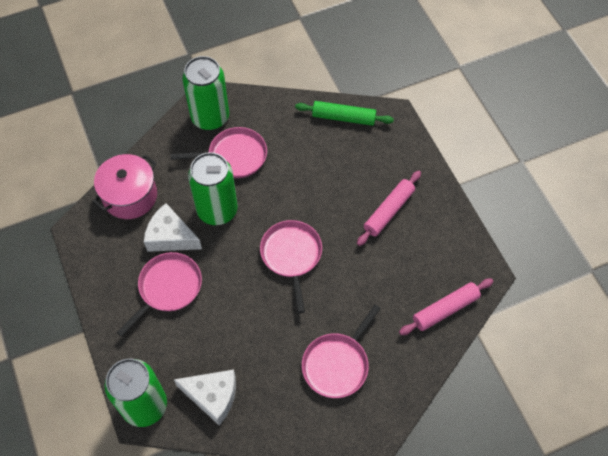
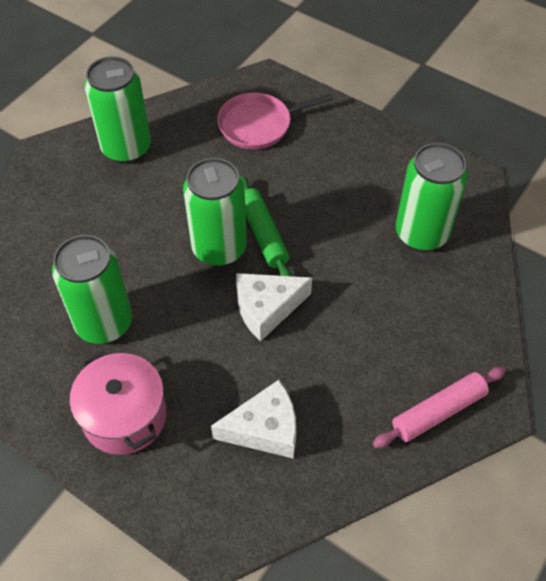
green can: [104,359,167,427] [182,56,229,130] [188,152,238,225] = 3 -> [52,235,132,344] [85,56,151,163] [183,158,247,266] [396,143,468,251] = 4
pink pan: [117,252,202,337] [171,127,267,178] [260,220,322,313] [302,304,381,398] = 4 -> [217,93,333,149] = 1
pink rolling pin: [357,171,421,246] [399,278,494,335] = 2 -> [373,367,506,448] = 1

